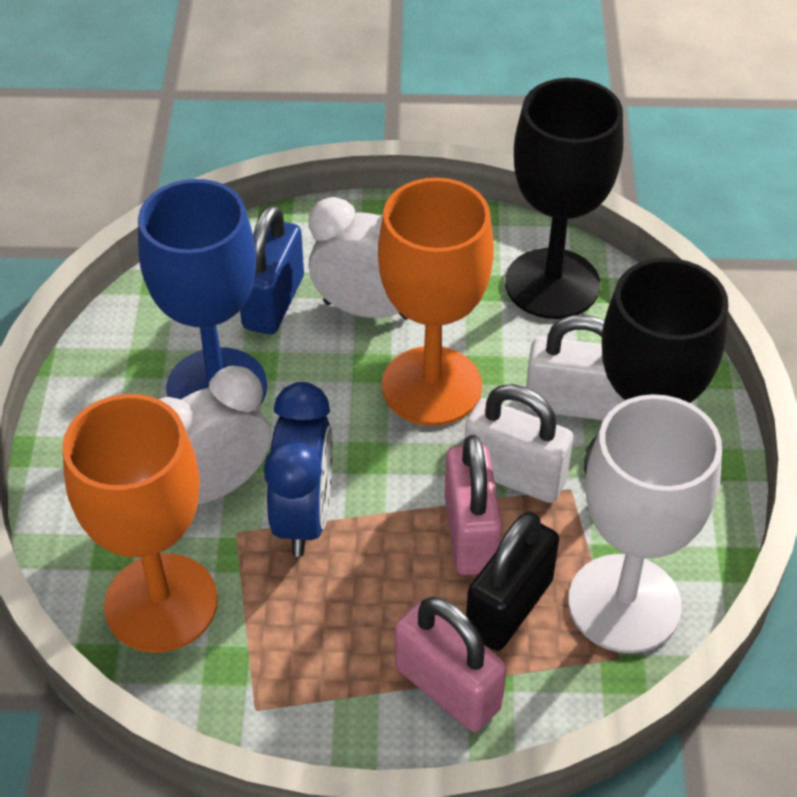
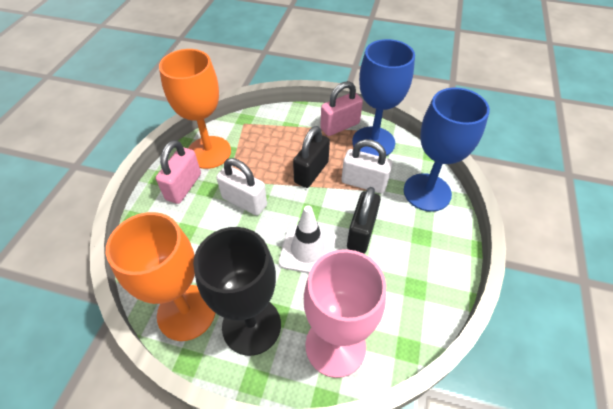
black goblet: [505,78,623,319] [584,258,728,474] = 2 -> [193,227,281,356] = 1
black padlock: [466,512,559,651] = 1 -> [293,126,330,188] [347,187,381,254] = 2
blue clock: [264,382,333,557] = 1 -> none = 0
blue goblet: [138,179,267,404] = 1 -> [352,39,415,156] [404,88,490,212] = 2
blue padlock: [240,205,304,335] = 1 -> none = 0
pink goblet: none = 0 -> [304,249,386,378] = 1
white clock: [159,366,271,504] [308,197,408,320] = 2 -> none = 0
white goblet: [568,394,722,653] = 1 -> none = 0
white traffic cone: none = 0 -> [279,205,336,273] = 1

